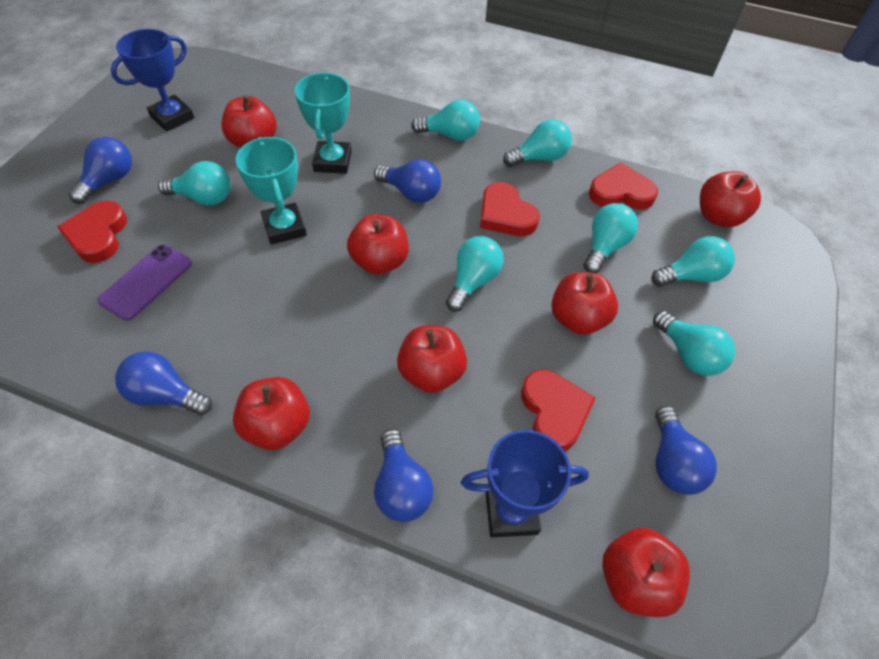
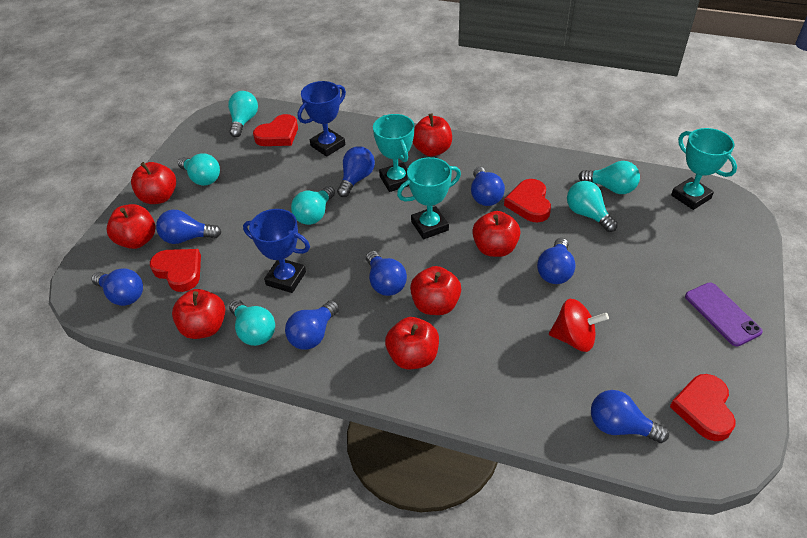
blue light bulb: [69,137,132,204] [115,351,212,415] [374,159,441,203] [374,429,434,522] [655,406,717,495] = 5 -> [91,268,143,306] [156,209,221,244] [285,300,339,350] [337,146,375,197] [366,251,407,296] [471,167,505,206] [537,238,576,284] [591,390,669,443] = 8
red spinning top: none = 0 -> [549,299,609,352] = 1
turquoise light bulb: [158,161,231,205] [411,99,480,141] [446,236,504,312] [503,119,572,167] [583,203,638,273] [651,236,735,287] [653,311,735,376] = 7 -> [178,153,220,186] [228,91,258,137] [229,300,275,346] [291,186,335,225] [567,181,618,232] [578,161,640,194] = 6
turquoise trophy: [235,137,307,245] [295,72,352,174] = 2 -> [373,114,414,192] [397,157,461,239] [671,128,737,210] = 3

